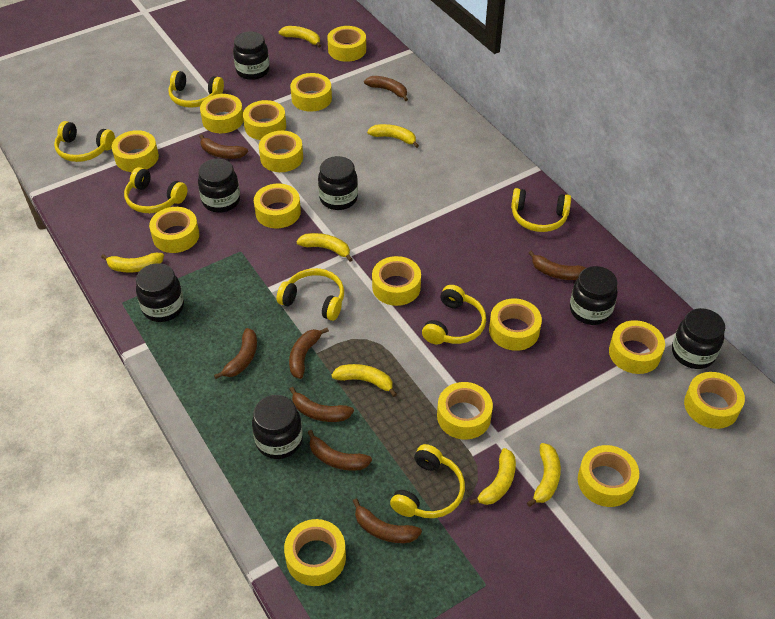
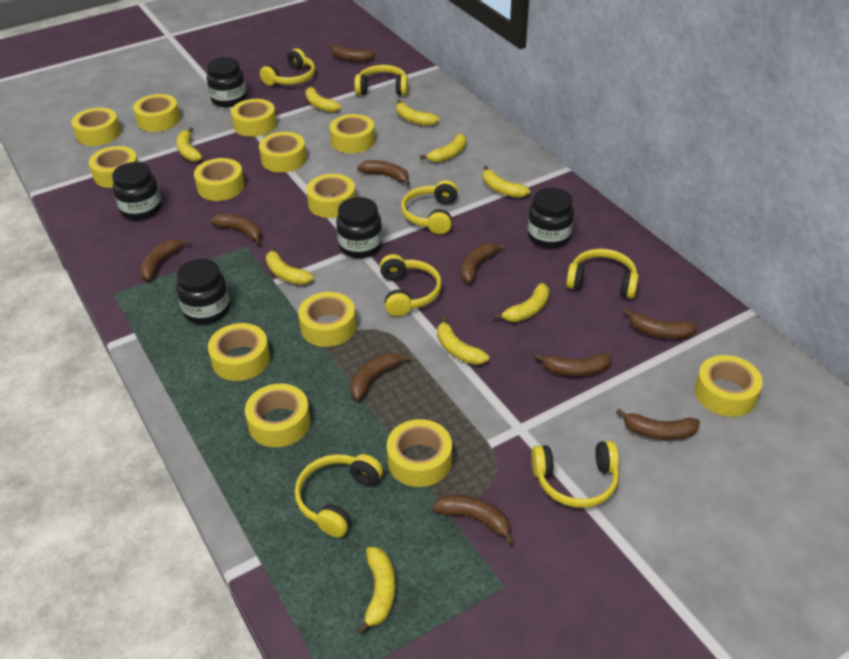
black jar: [136,263,184,322] [198,159,240,213] [233,31,270,80] [252,395,303,459] [318,156,358,210] [570,266,618,325] [672,308,725,369] = 7 -> [112,162,162,220] [176,259,230,324] [207,57,246,107] [336,197,382,258] [528,188,574,248] = 5
brown banana: [199,134,248,159] [214,328,257,379] [289,328,329,379] [289,387,354,422] [307,430,372,471] [353,499,422,543] [364,76,408,101] [529,250,586,280] = 8 -> [140,239,190,280] [210,214,261,245] [329,44,375,62] [350,353,410,401] [357,160,411,186] [432,495,515,545] [461,243,505,283] [534,353,612,376] [616,409,700,440] [623,308,697,339] = 10
yellow banana: [101,253,164,272] [278,26,321,48] [296,233,353,262] [331,364,397,397] [367,124,419,148] [469,448,516,505] [527,443,561,507] = 7 -> [176,127,202,162] [266,246,314,285] [305,84,341,112] [357,547,396,634] [396,100,440,126] [420,134,467,163] [437,316,489,365] [483,165,530,198] [494,283,550,322] = 9
yellow tape: [112,130,159,172] [149,207,199,253] [200,94,244,133] [243,100,286,140] [254,184,301,228] [259,131,303,172] [284,519,346,586] [290,73,332,112] [327,26,366,62] [372,256,421,306] [437,382,493,440] [489,299,542,351] [578,445,639,507] [609,320,665,374] [684,372,745,429] = 15 -> [71,107,121,146] [89,146,138,188] [133,94,180,132] [194,158,245,201] [208,323,270,381] [231,99,277,137] [245,384,310,447] [259,132,307,173] [298,292,356,347] [306,174,356,218] [330,114,375,153] [387,419,452,487] [695,355,763,417] = 13

